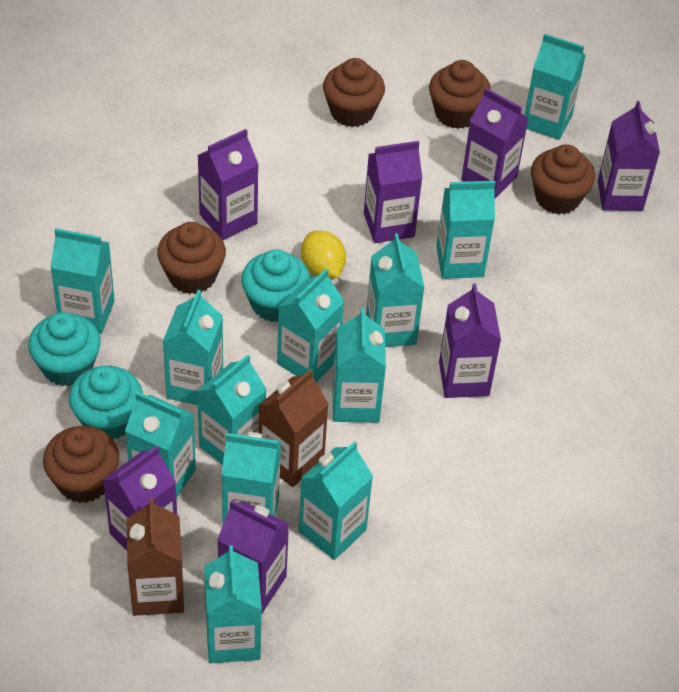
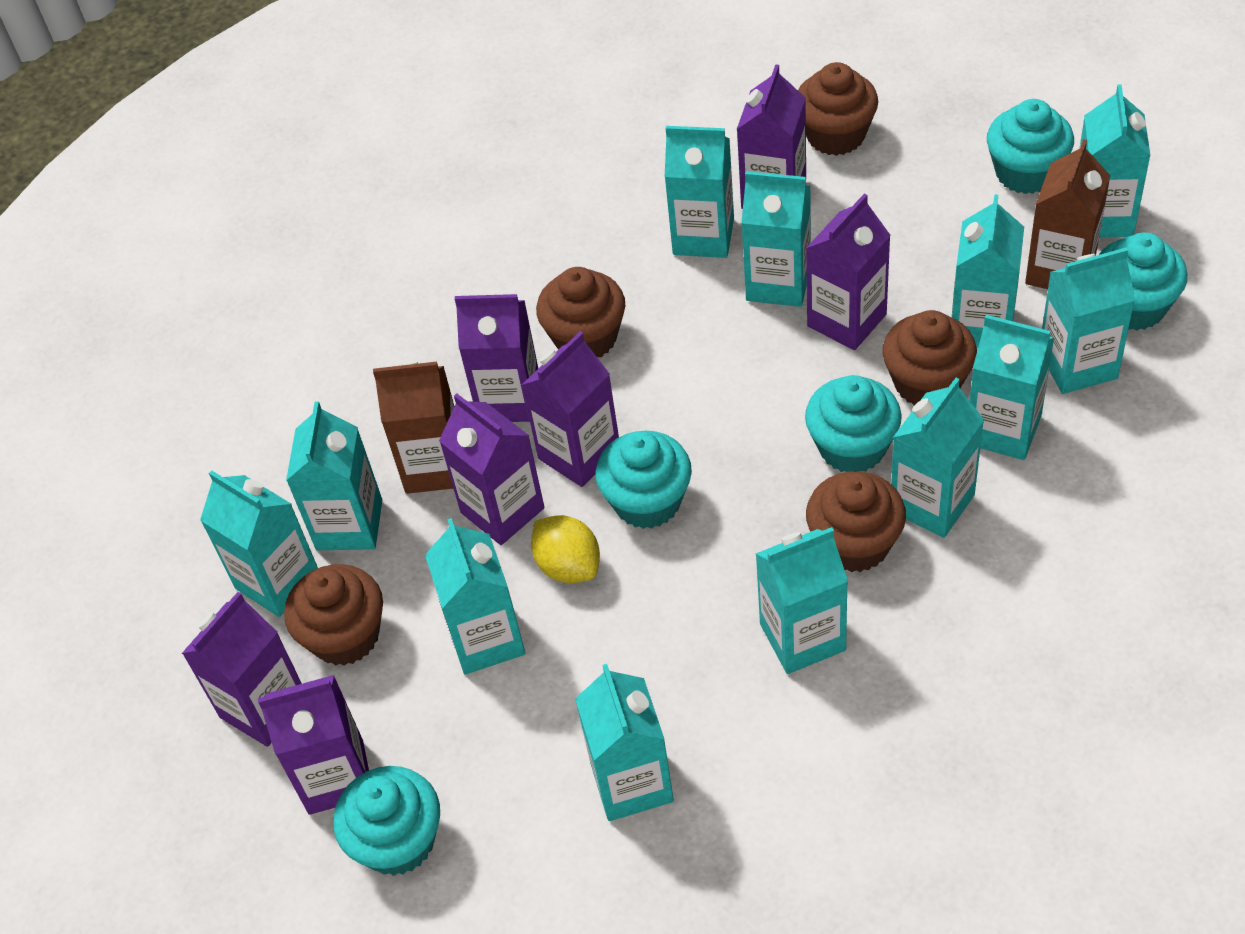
turquoise cupcake: [28,312,101,387] [69,366,143,439] [241,249,310,322] = 3 -> [333,766,440,876] [595,431,692,529] [805,375,902,472] [987,99,1074,194] [1099,232,1187,331] = 5

